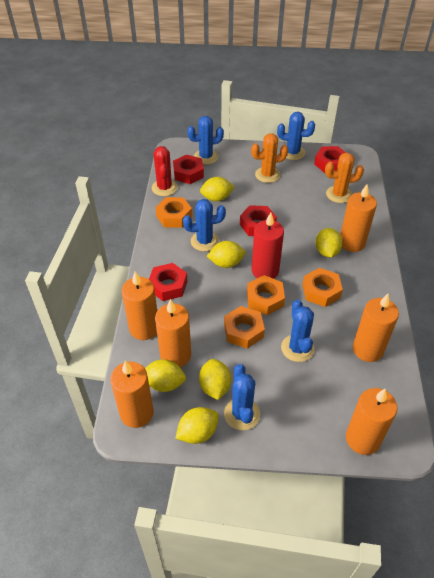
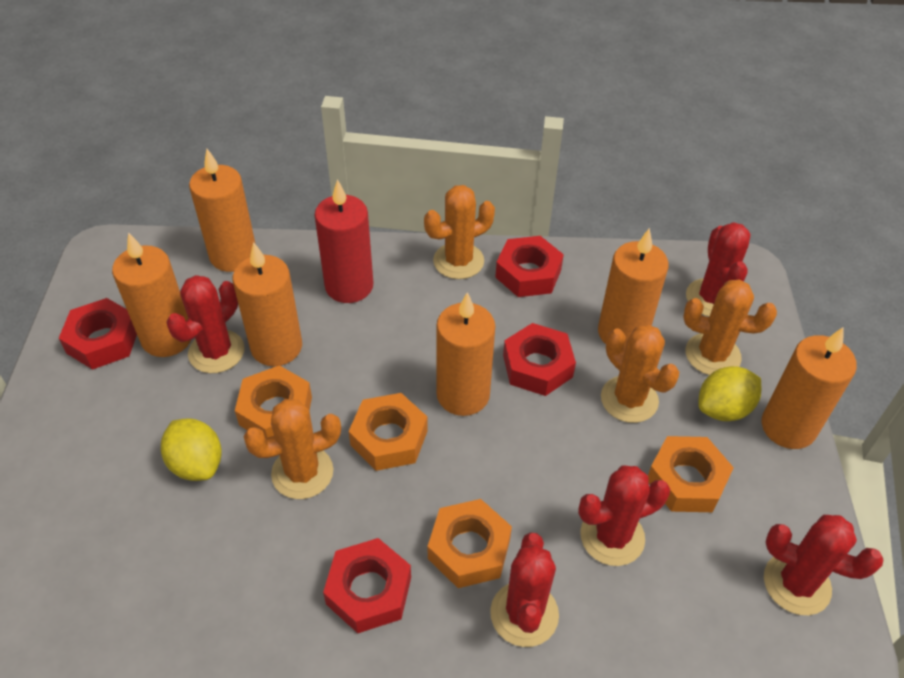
blue cactus: [183,199,226,251] [187,116,224,165] [224,364,260,430] [277,112,315,160] [281,300,315,362] = 5 -> none = 0
orange cactus: [251,133,288,183] [325,153,364,203] = 2 -> [244,399,341,499] [424,185,495,279] [601,324,679,423] [683,279,777,375] = 4
red cactus: [152,146,178,196] = 1 -> [166,275,245,373] [490,533,559,647] [578,466,670,566] [686,222,751,317] [764,515,884,615] = 5
yellow lemon: [145,359,186,392] [176,407,219,444] [199,359,231,400] [200,177,234,201] [207,241,246,268] [315,228,343,257] = 6 -> [161,419,222,481] [698,366,761,421] = 2

